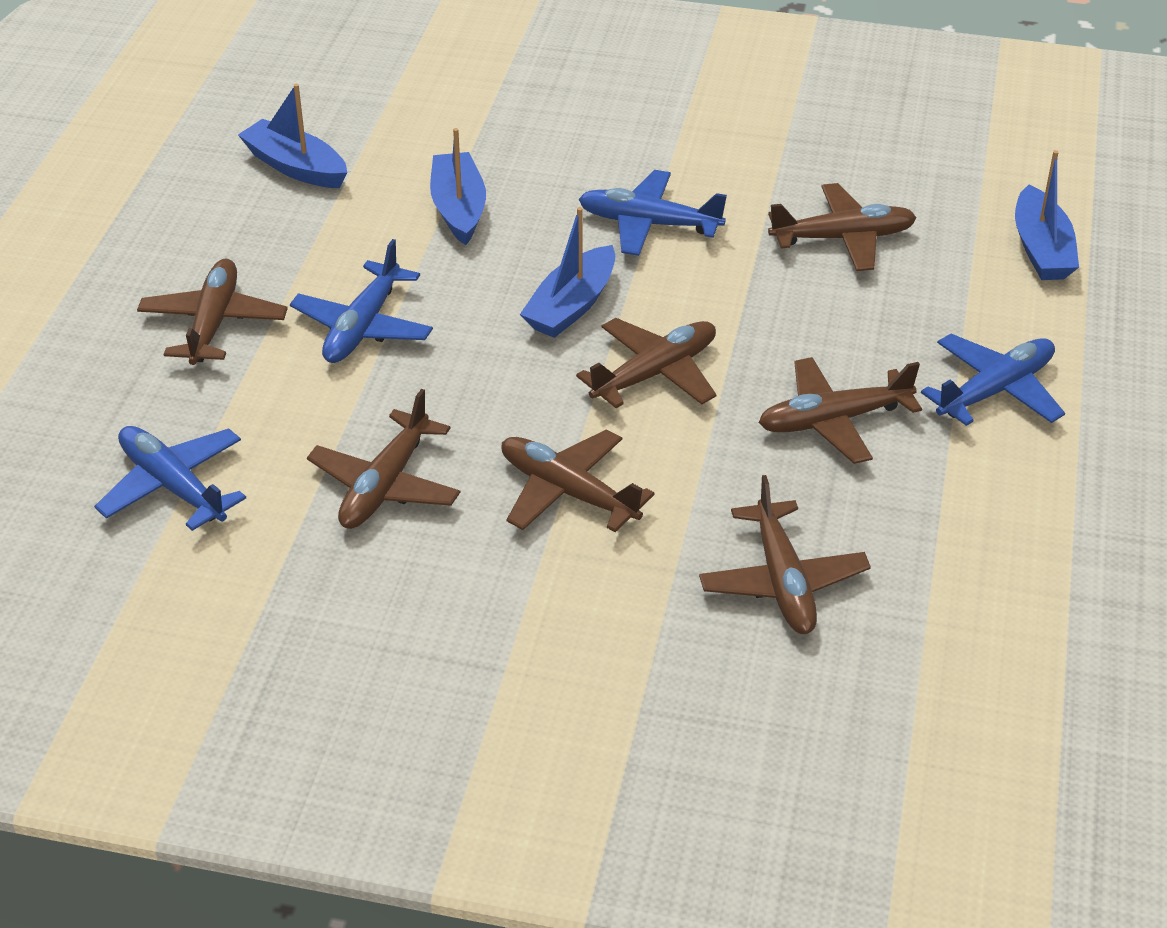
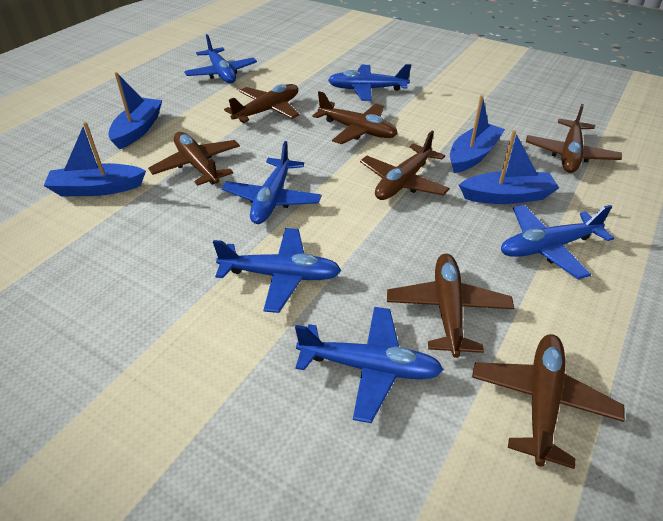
blue plane: [94,426,246,531] [290,239,433,363] [578,170,727,256] [921,334,1065,426] = 4 -> [184,34,257,83] [213,228,341,313] [221,141,322,224] [295,307,443,423] [328,64,411,101] [501,205,614,279] = 6

